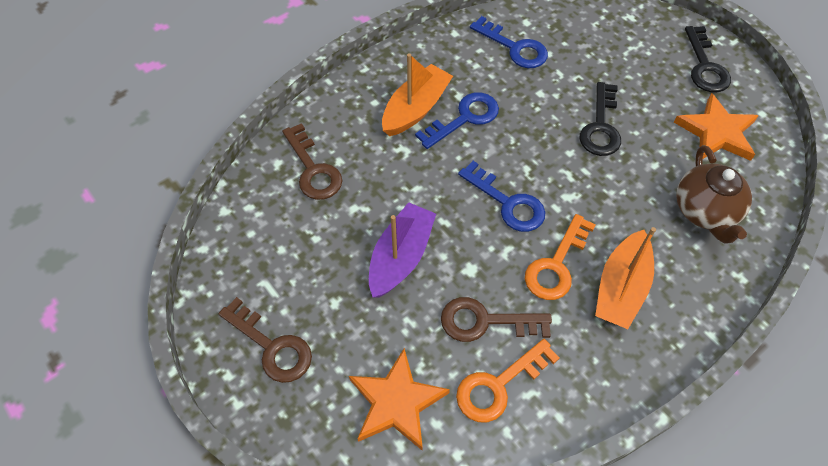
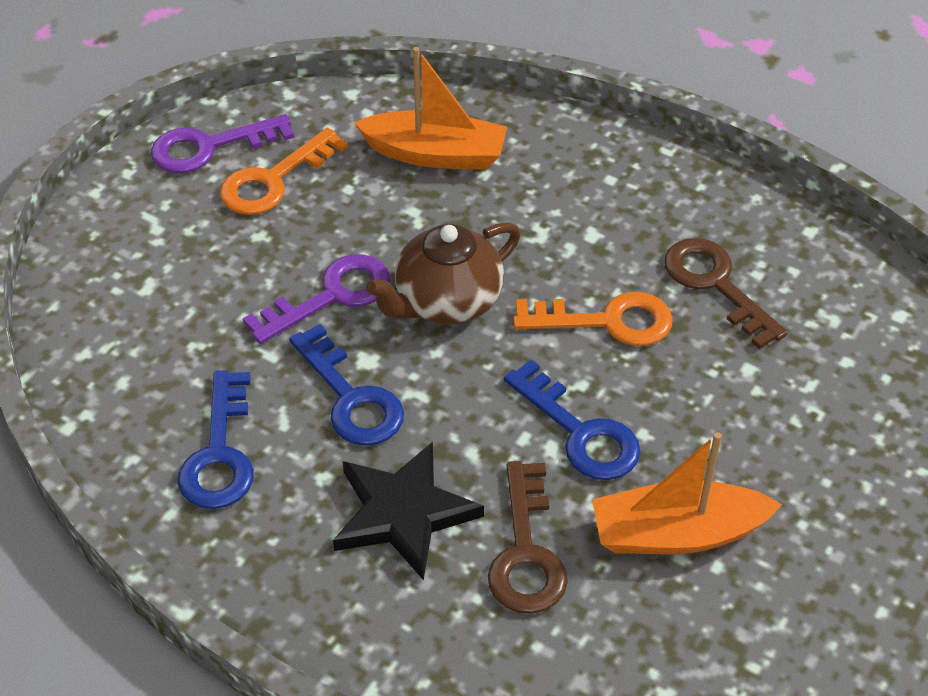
black key: [580,82,621,156] [685,26,731,93] = 2 -> none = 0
black star: none = 0 -> [333,442,484,580] = 1
brown key: [219,297,312,383] [282,123,342,200] [441,297,552,342] = 3 -> [488,461,568,614] [664,238,788,349] = 2
orange star: [349,348,450,450] [674,93,759,161] = 2 -> none = 0
purple boat: [369,202,436,298] = 1 -> none = 0
purple key: none = 0 -> [151,114,294,173] [243,254,391,344] = 2

